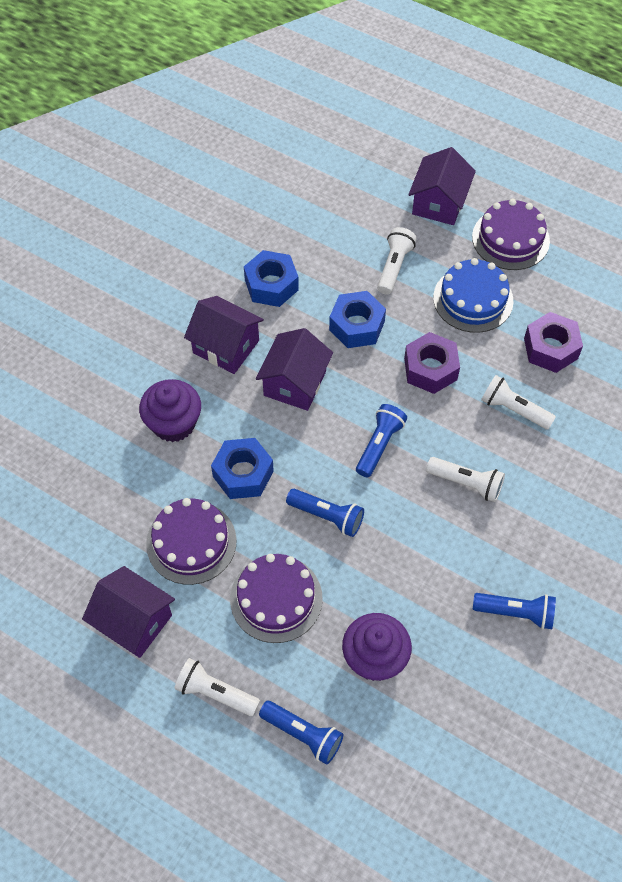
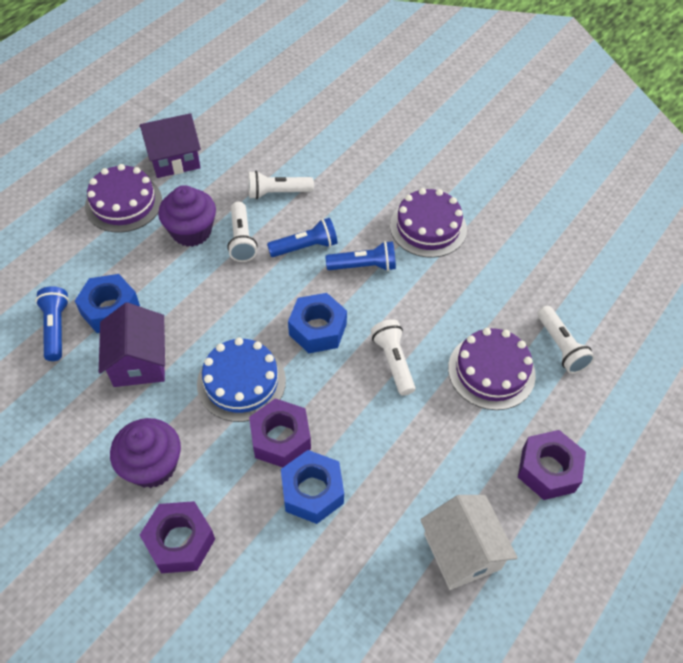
blue flashlight: [259,701,343,765] [286,489,364,537] [356,404,407,478] [473,593,556,629] = 4 -> [35,286,69,361] [267,218,338,257] [325,241,396,271] = 3
purple house: [82,566,175,658] [184,296,264,374] [256,328,333,411] [408,147,476,225] = 4 -> [99,302,166,387] [139,113,201,178] = 2
purple nut: [404,332,460,394] [524,312,583,373] = 2 -> [140,501,215,573] [249,398,311,467] [518,430,586,500] = 3
white house: none = 0 -> [420,495,518,590] = 1

